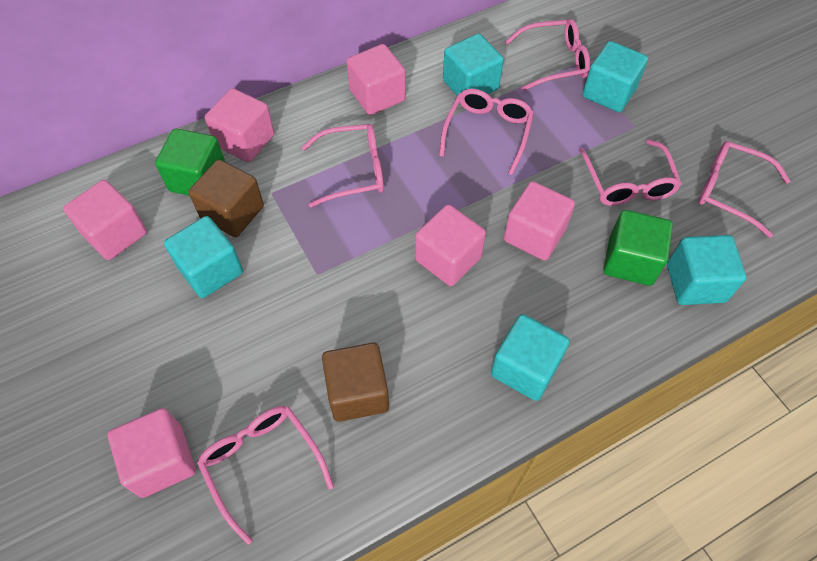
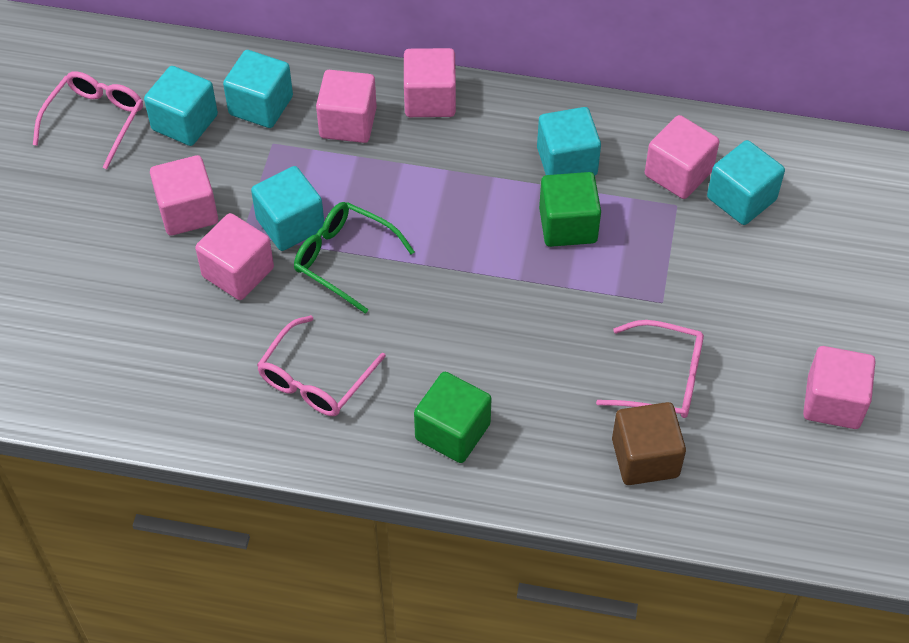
brown cube: [189,160,264,237] [322,343,389,422] = 2 -> [612,402,686,485] = 1
green glasses: none = 0 -> [294,202,415,314] = 1
pink glasses: [197,406,334,545] [301,124,384,207] [439,89,534,175] [505,19,590,91] [579,139,682,206] [698,141,790,238] = 6 -> [33,71,143,169] [257,315,386,416] [596,320,704,418] = 3

